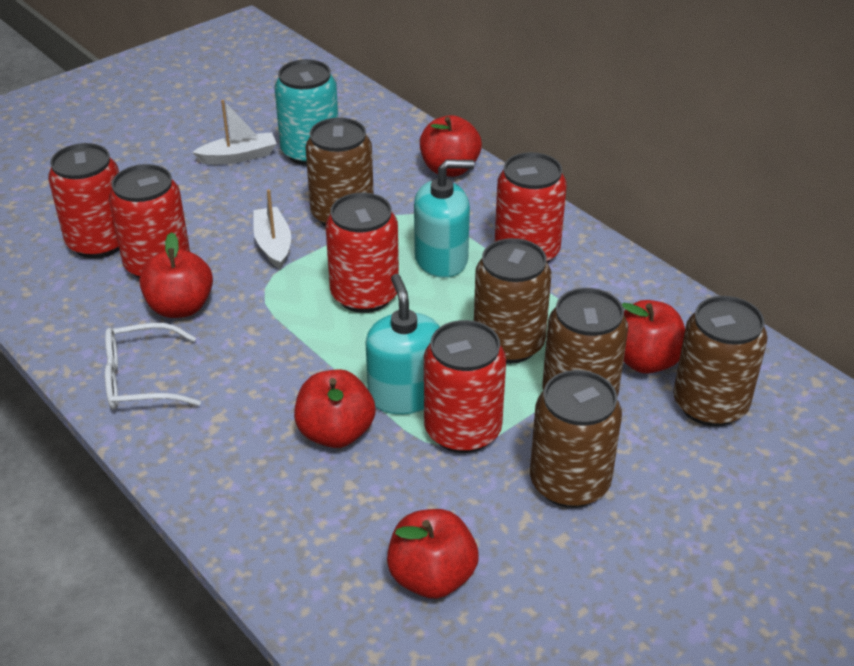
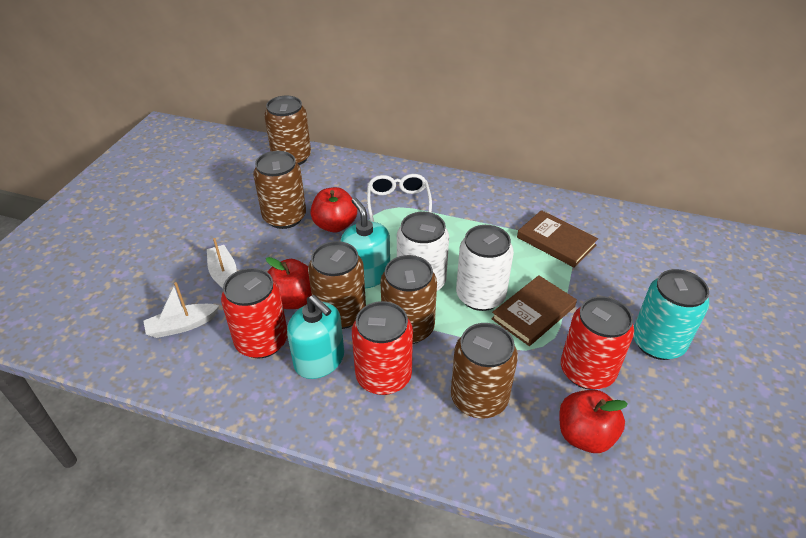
brown book: none = 0 -> [491,275,577,346] [517,210,598,268] = 2
red apple: [139,232,213,318] [294,369,375,448] [387,509,479,599] [420,115,482,177] [622,300,685,374] = 5 -> [266,257,312,309] [311,187,357,233] [559,390,628,453] = 3
red can: [48,143,120,258] [109,164,190,278] [325,192,399,313] [424,320,506,453] [495,152,567,263] = 5 -> [221,268,288,359] [352,301,413,395] [561,296,634,390] = 3
white can: none = 0 -> [397,212,449,291] [456,225,514,311] = 2

